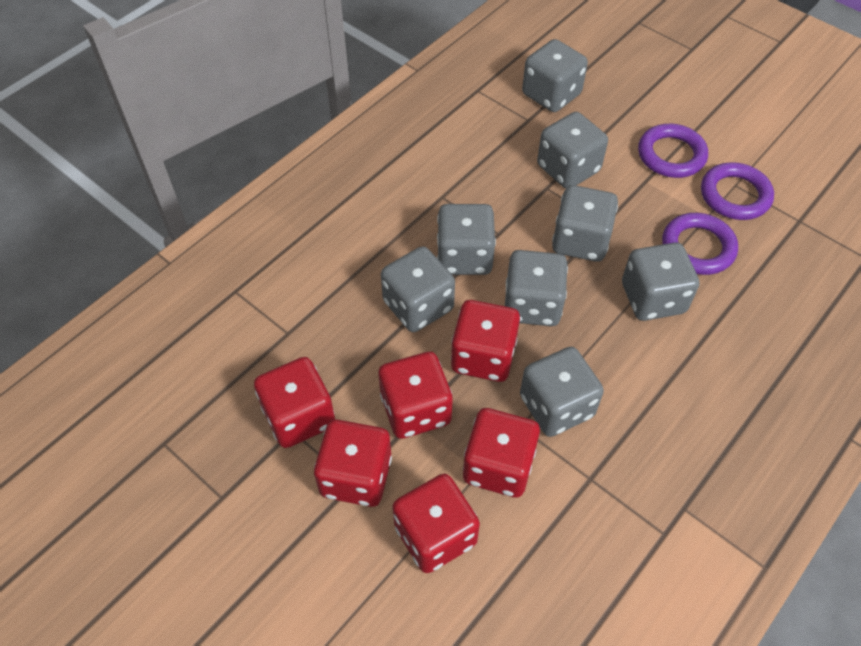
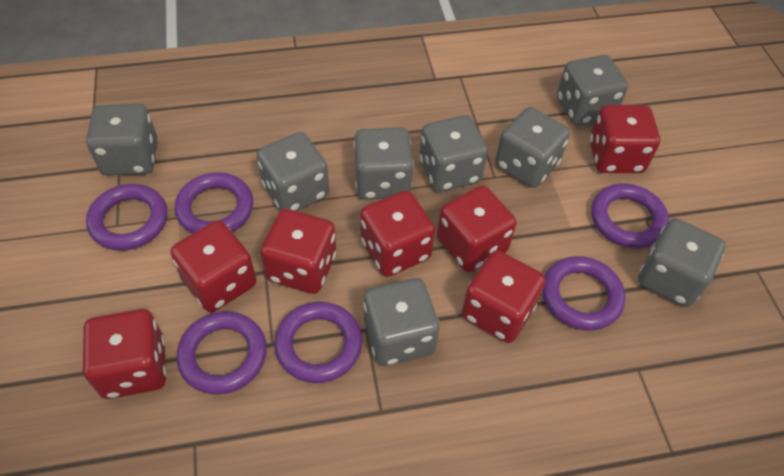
purple ring: [638,124,708,178] [662,213,738,275] [701,162,774,220] = 3 -> [86,184,167,251] [175,172,253,234] [176,311,267,394] [274,302,362,383] [542,256,625,331] [591,183,669,248] = 6
red dice: [254,357,335,448] [314,420,392,507] [379,352,453,439] [392,474,480,573] [451,300,520,382] [463,408,540,498] = 6 -> [83,309,166,399] [170,221,256,312] [260,209,336,294] [360,190,435,277] [437,186,517,272] [462,250,546,343] [590,105,660,173] = 7

